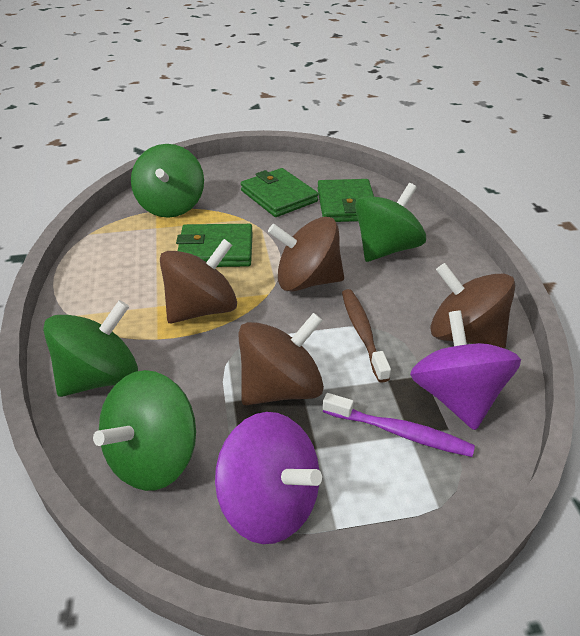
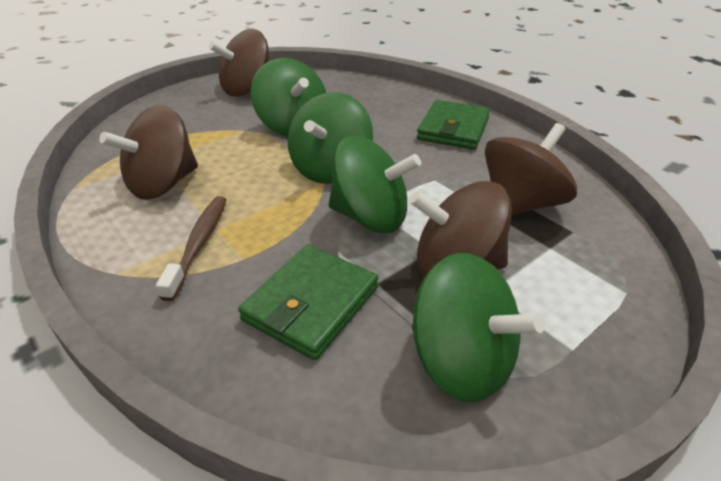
green wallet: [176,224,253,267] [241,168,318,217] [317,179,374,222] = 3 -> [238,245,378,360] [417,100,490,150] = 2
purple spinning top: [215,412,322,544] [410,311,521,430] = 2 -> none = 0
purple toothbrush: [323,393,475,457] = 1 -> none = 0

